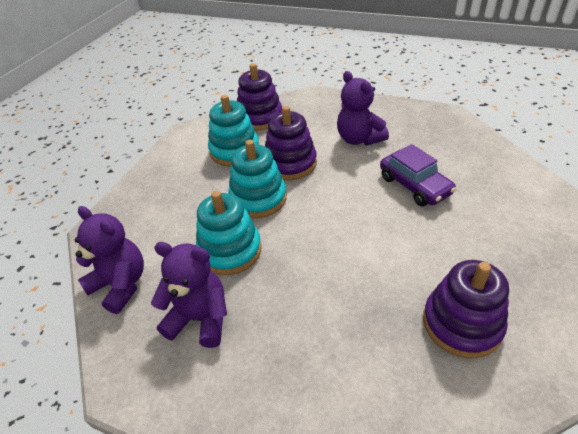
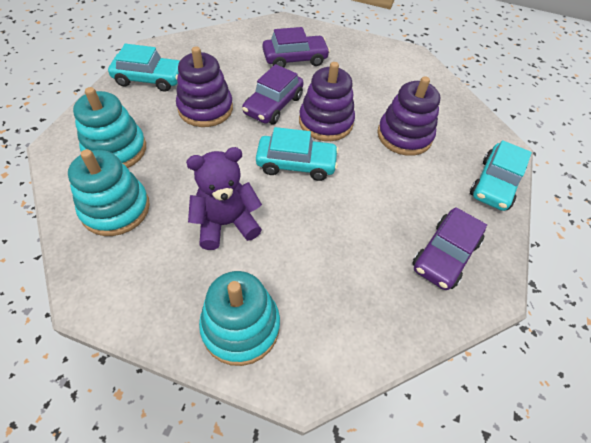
purple car: [380,144,456,206] = 1 -> [242,64,304,124] [262,27,330,68] [412,207,487,290] = 3
purple teddy bear: [75,206,144,314] [151,242,227,348] [337,71,389,146] = 3 -> [186,147,262,250] = 1
turquoise car: none = 0 -> [108,44,180,92] [256,127,339,181] [470,140,532,211] = 3

